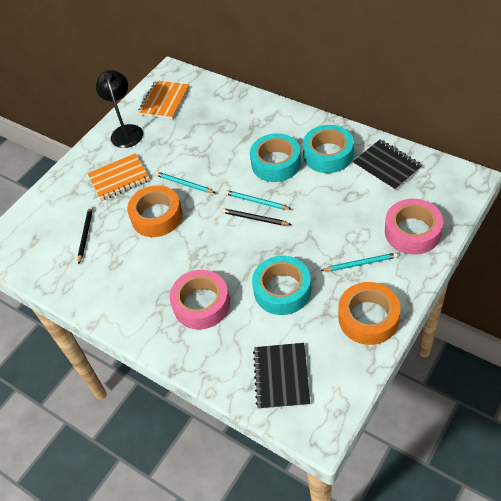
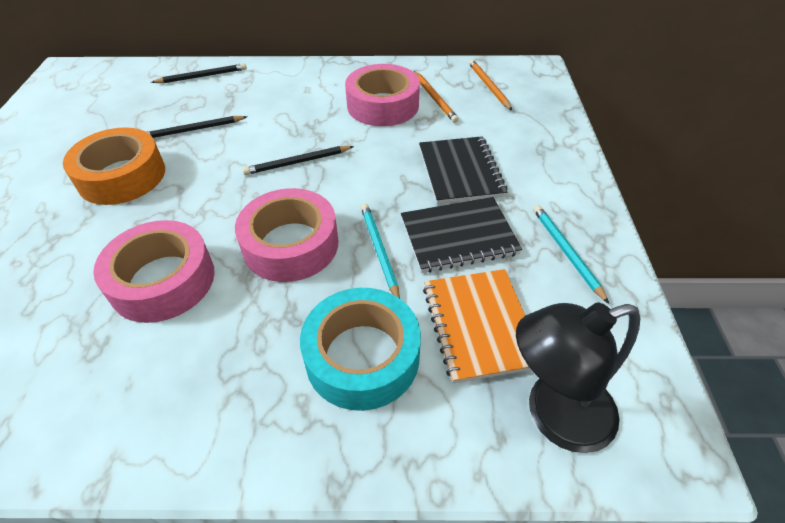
black pencil: [78,206,93,265] [222,208,291,225] = 2 -> [146,116,248,138] [151,63,247,83] [243,146,354,175] = 3
orange notebook: [87,153,150,201] [138,80,189,119] = 2 -> [423,269,531,383] = 1
orange pencil: none = 0 -> [414,71,459,123] [469,59,512,110] = 2
orange tape: [127,185,183,237] [338,282,401,345] = 2 -> [63,127,165,205] = 1
pink tape: [170,270,230,330] [385,199,443,255] = 2 -> [93,220,215,323] [235,188,339,282] [345,64,420,126] = 3
turquoise pencil: [155,172,215,193] [225,190,291,210] [321,253,398,271] = 3 -> [361,204,400,298] [533,205,609,304] = 2
turquoise tape: [250,133,301,182] [252,256,311,315] [303,125,354,173] = 3 -> [300,288,421,411] = 1

